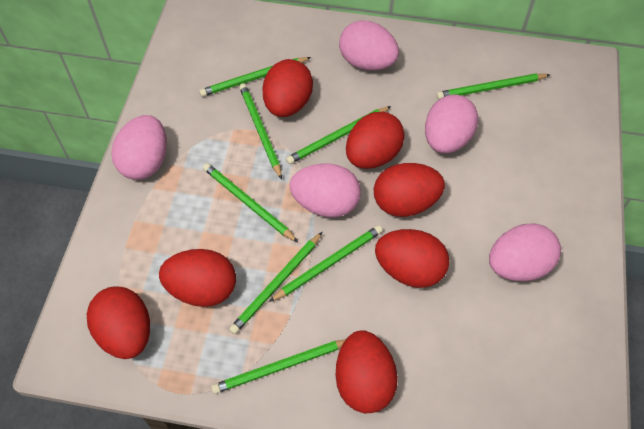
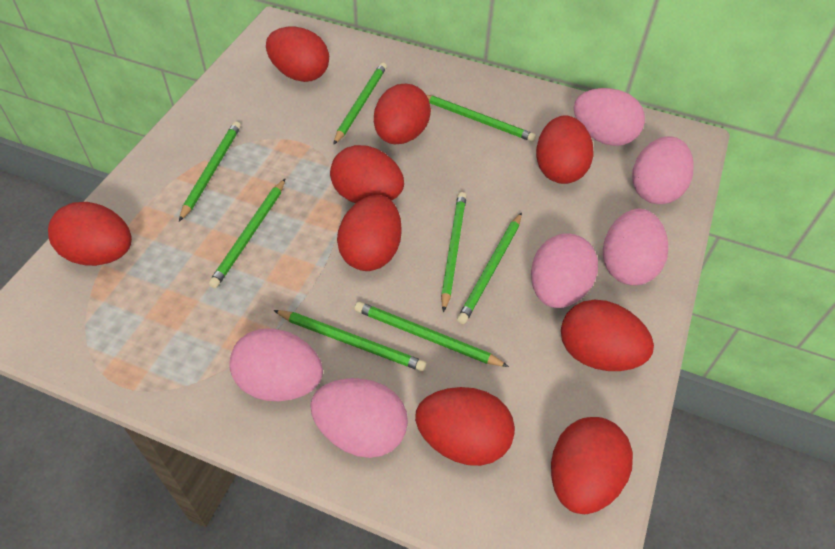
pink egg: [111,115,167,180] [290,164,361,217] [339,20,399,70] [425,95,478,153] [489,224,561,281] = 5 -> [229,328,323,401] [310,378,408,458] [531,233,598,308] [574,88,645,146] [603,209,668,285] [632,136,694,204] = 6
red egg: [87,287,150,359] [159,249,236,307] [262,59,313,117] [336,330,398,413] [346,112,405,169] [374,163,445,217] [375,229,450,288] = 7 -> [48,202,132,266] [266,27,329,82] [330,145,404,203] [337,195,402,271] [374,84,431,144] [415,387,515,466] [536,115,594,184] [551,417,633,514] [561,300,654,371] = 9

